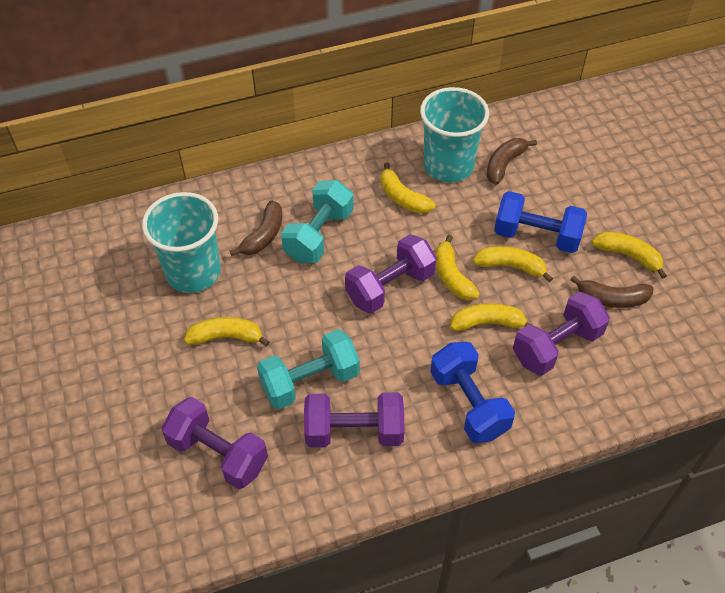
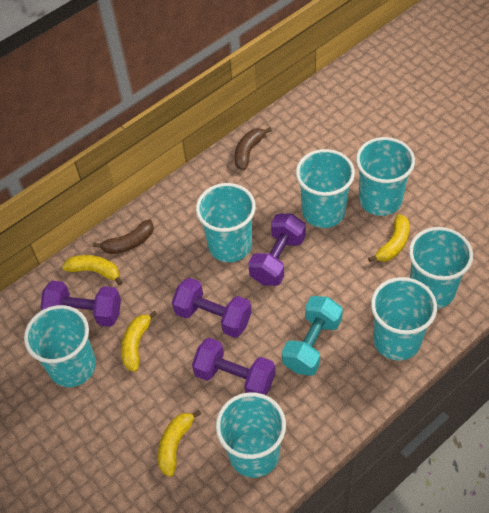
blue dumbbell: [430,342,515,443] [494,191,587,253] = 2 -> none = 0
brown banana: [230,200,282,256] [486,138,537,185] [570,276,653,308] = 3 -> [93,219,154,254] [235,127,272,170] = 2
turquoise cup: [142,192,221,293] [420,87,489,183] = 2 -> [24,305,96,387] [196,183,256,262] [216,392,286,478] [296,149,355,228] [356,137,415,216] [371,277,437,361] [409,227,473,309] = 7
turquoise dumbbell: [257,329,360,409] [281,180,354,263] = 2 -> [282,296,343,376] = 1
yellow banana: [184,317,270,347] [381,162,435,214] [435,235,480,300] [450,303,531,331] [473,246,553,282] [592,232,667,279] = 6 -> [62,255,123,286] [121,311,157,372] [158,410,201,477] [368,214,410,262] = 4

